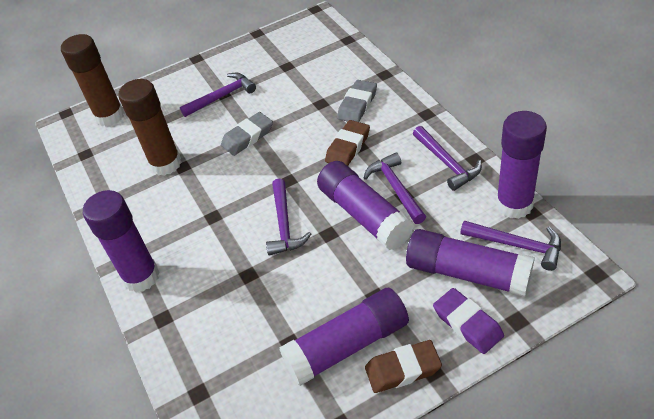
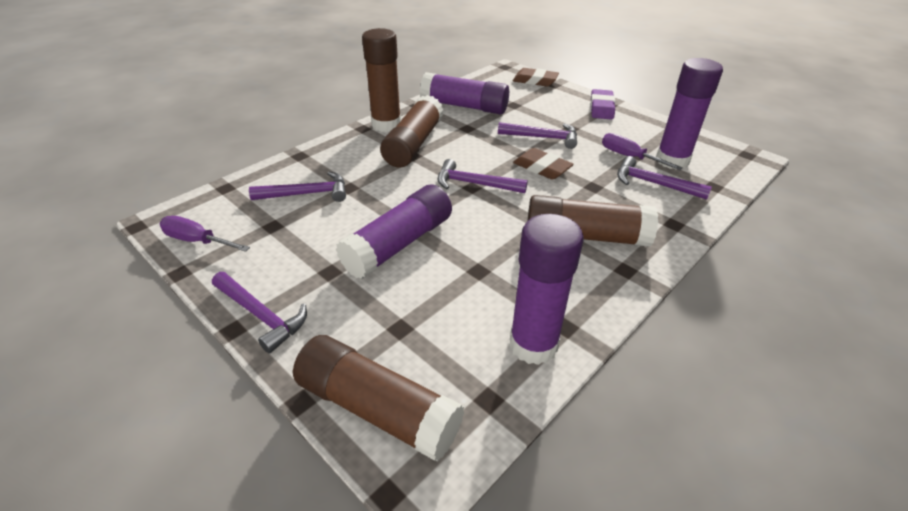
brown glue stick: [61,34,124,126] [118,79,182,176] = 2 -> [293,335,464,462] [362,28,401,132] [380,95,444,168] [528,195,658,247] = 4
grey eraser: [221,112,273,156] [337,80,377,122] = 2 -> none = 0
purple glue stick: [83,190,159,292] [279,288,409,386] [317,161,414,250] [406,229,535,297] [496,111,547,219] = 5 -> [336,184,452,279] [420,72,509,114] [509,214,583,365] [656,58,723,170] = 4
purple screwdriver: none = 0 -> [160,216,250,252] [602,133,683,170] = 2

